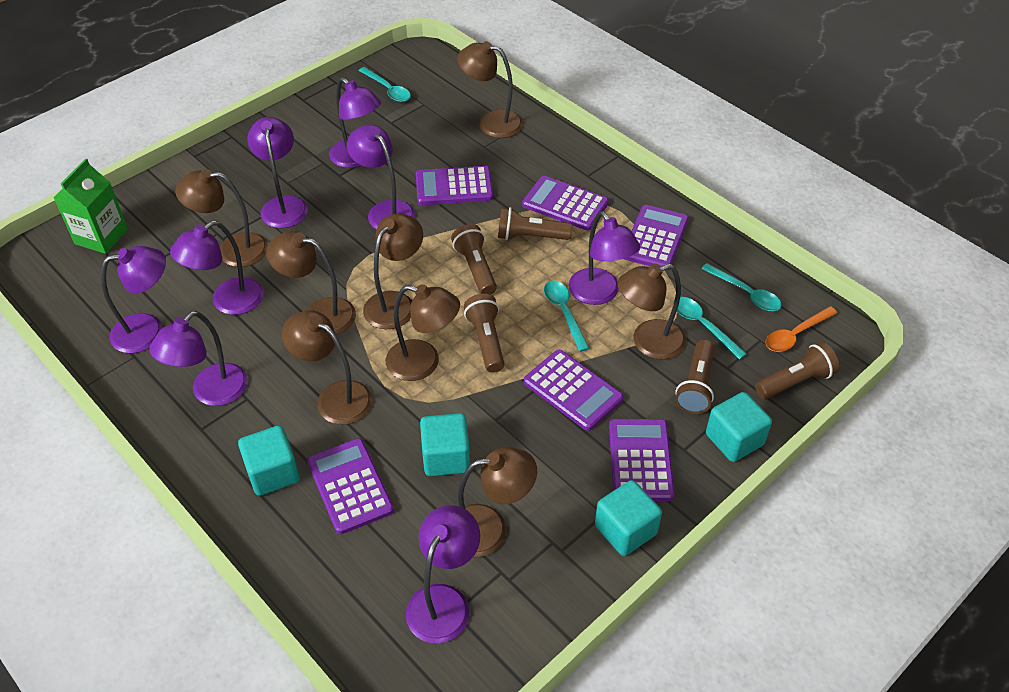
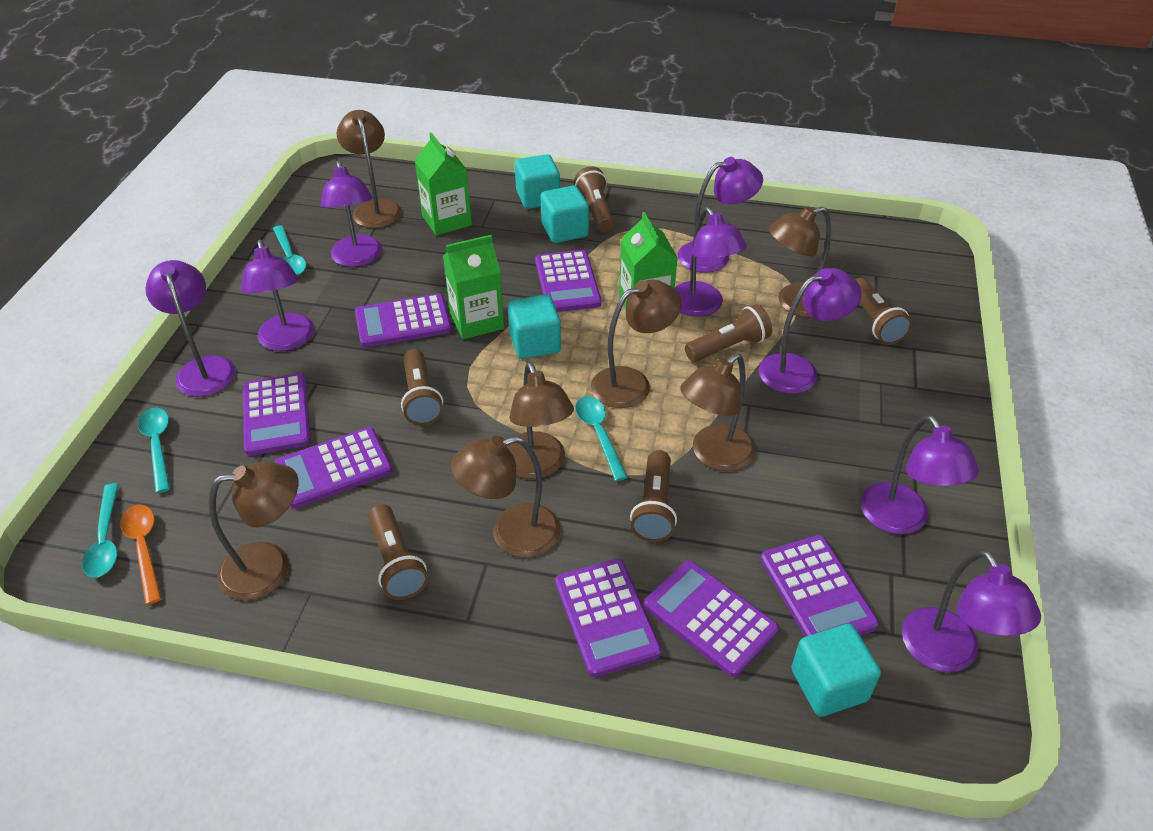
brown flashlight: [451,224,497,295] [464,294,504,373] [498,207,572,240] [675,340,715,414] [755,342,839,399] = 5 -> [368,504,428,600] [401,349,443,426] [574,167,614,232] [630,450,677,542] [685,304,772,362] [855,278,912,345] = 6
brown lamp: [175,169,268,267] [266,231,356,335] [282,310,372,425] [363,214,423,329] [386,284,460,381] [457,41,523,138] [458,447,537,557] [617,263,686,360] = 8 -> [209,462,299,600] [336,110,402,228] [451,436,561,558] [507,362,574,479] [591,280,682,408] [680,354,756,471] [769,206,831,318] = 7
green carton: [53,158,128,254] = 1 -> [414,133,472,236] [443,235,504,339] [619,212,678,309] = 3
purple calculator: [307,438,394,534] [416,166,493,205] [522,176,609,231] [524,350,623,431] [609,419,675,501] [624,205,689,270] = 6 -> [243,373,311,456] [274,427,393,508] [355,294,452,348] [535,250,601,312] [555,559,662,677] [644,560,779,677] [760,535,879,637] = 7

